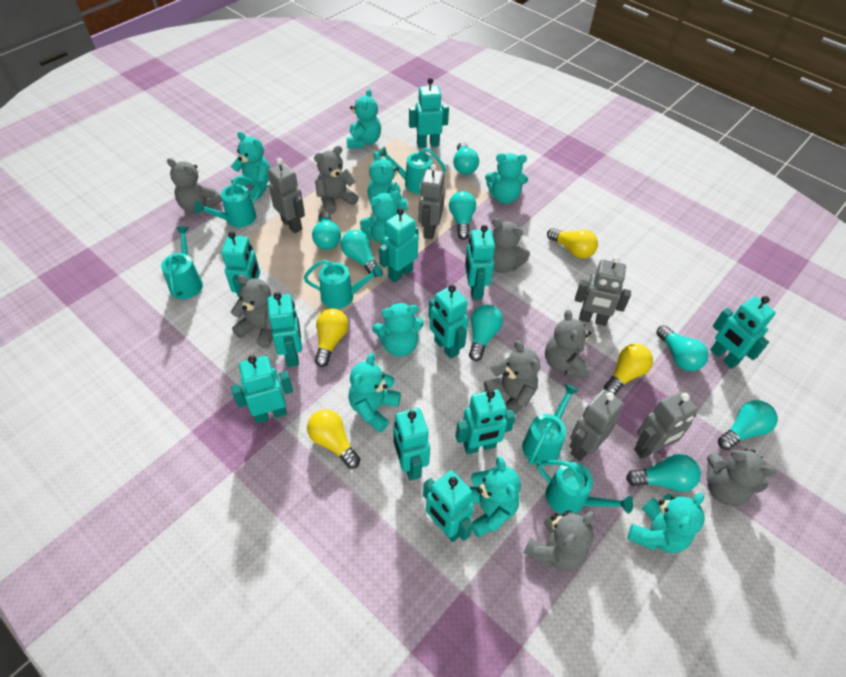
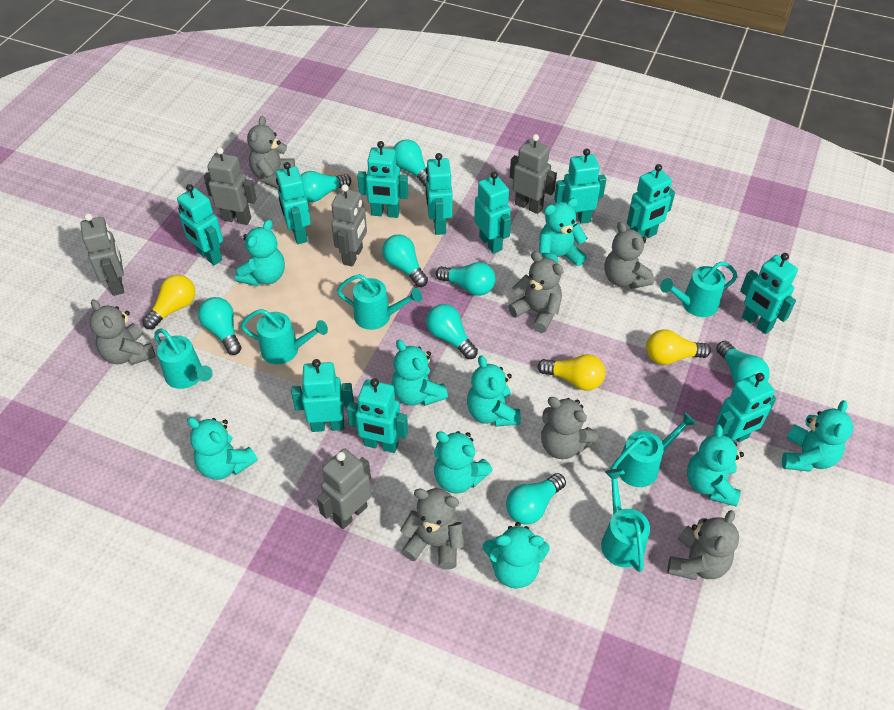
grey teddy bear: [167,158,222,213] [231,275,273,348] [314,146,359,214] [484,340,540,414] [492,218,530,273] [524,510,594,571] [545,310,591,378] [706,449,776,506] = 8 -> [90,299,156,365] [247,116,295,188] [400,488,464,569] [508,251,564,333] [541,397,598,459] [605,222,654,289] [667,510,739,580] = 7
yellow light bulb: [307,409,360,469] [315,309,349,367] [547,228,598,259] [604,344,653,395] = 4 -> [143,275,195,329] [538,354,605,391] [646,329,711,365] = 3

